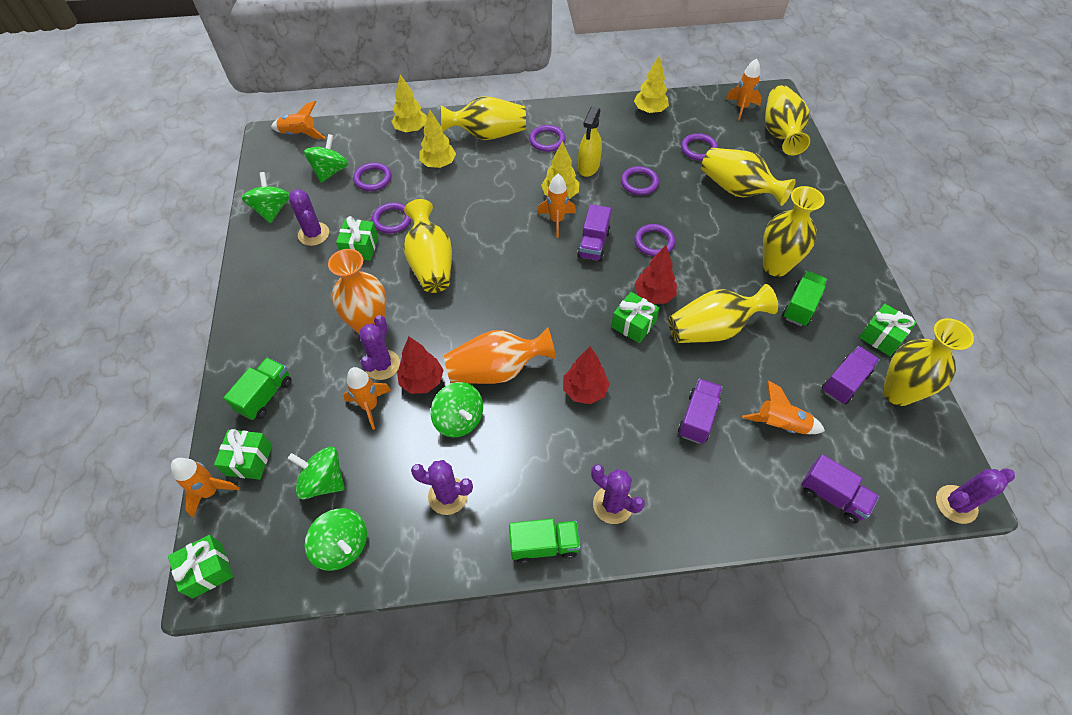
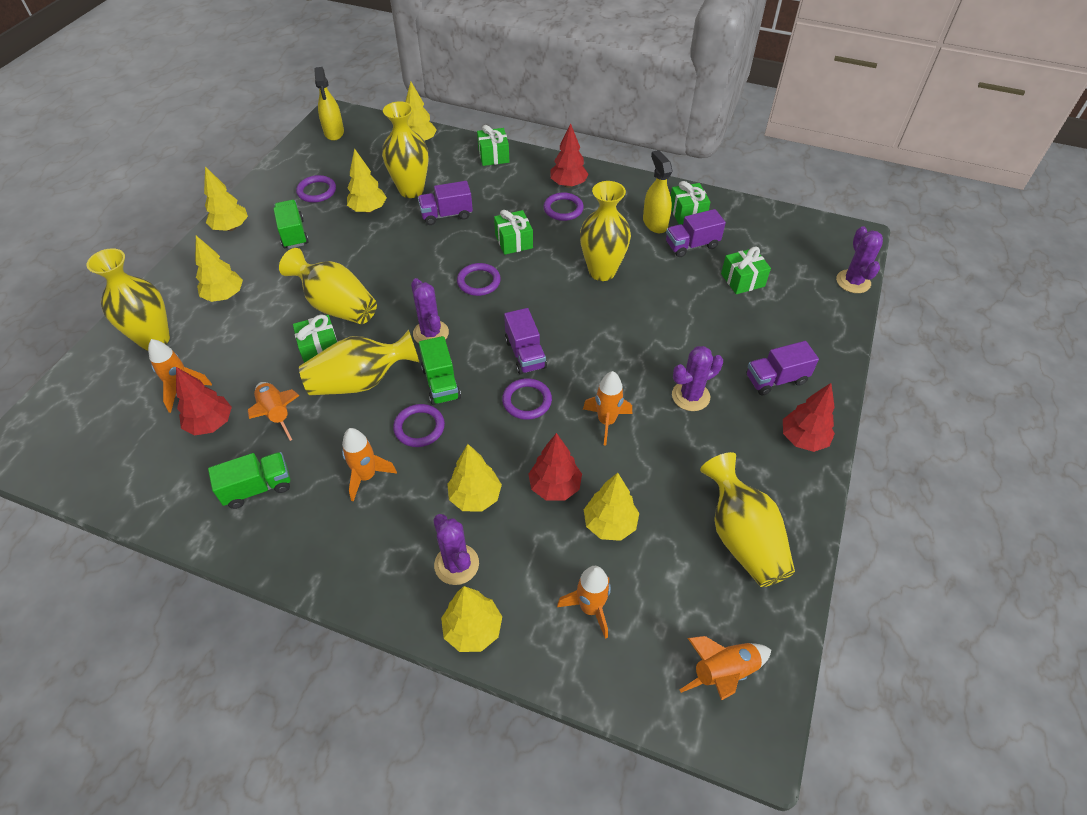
green spinning top: [242,172,290,223] [288,447,345,500] [303,134,348,183] [304,508,367,571] [431,382,483,438] = 5 -> none = 0
orange vase: [328,249,387,335] [444,328,556,384] = 2 -> none = 0
purple cactus: [289,189,329,246] [360,315,400,380] [411,460,473,515] [591,464,645,524] [936,469,1015,524] = 5 -> [411,278,449,343] [433,514,479,585] [672,346,723,411] [836,226,883,293] = 4
purple ring: [353,162,391,191] [372,202,411,234] [529,125,566,152] [621,166,659,195] [634,224,675,256] [681,133,718,161] = 6 -> [296,175,336,203] [393,404,445,447] [457,263,501,296] [502,378,552,420] [544,192,584,221] = 5
red tree: [397,337,444,394] [563,346,610,404] [634,246,677,304] = 3 -> [176,367,232,436] [528,433,582,501] [550,123,589,188] [783,383,835,452] = 4
yellow spray bottle: [578,106,602,177] = 1 -> [314,67,344,141] [643,150,672,233] = 2
yellow tree: [391,74,427,133] [419,109,456,168] [541,141,579,199] [634,55,669,114] = 4 -> [195,236,243,302] [204,166,248,231] [347,148,387,213] [405,82,437,141] [441,586,502,652] [447,444,502,512] [584,473,639,541] = 7
yellow vase: [403,199,452,293] [441,96,526,140] [668,284,778,343] [701,148,796,206] [763,186,825,277] [765,85,810,155] [883,318,974,406] = 7 -> [86,248,170,351] [279,248,377,324] [299,330,420,396] [382,101,429,198] [580,181,631,281] [700,452,795,587] = 6

